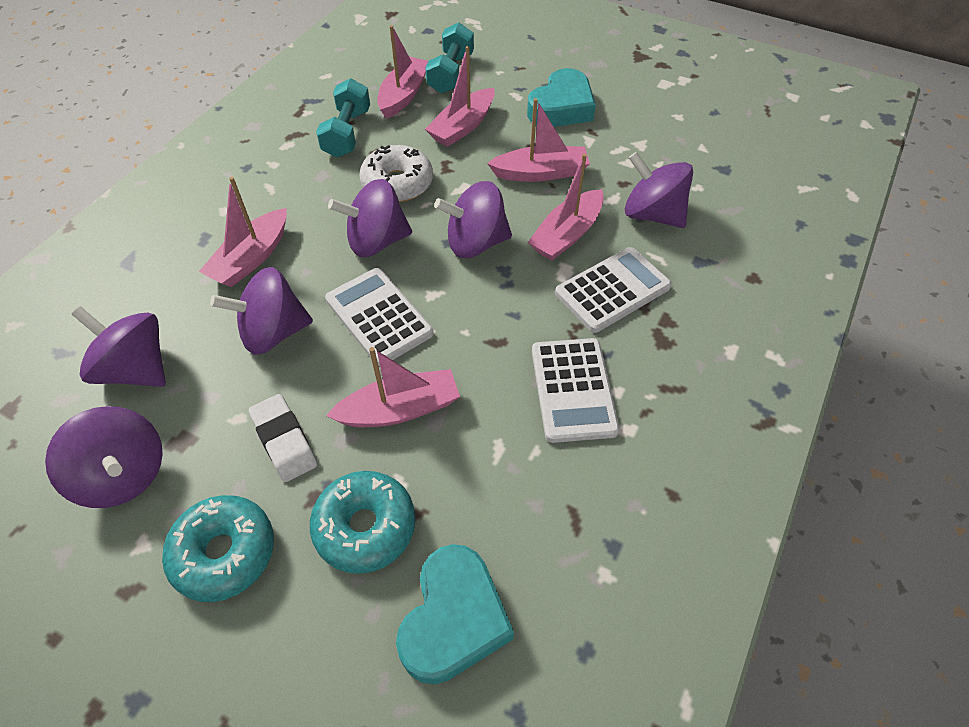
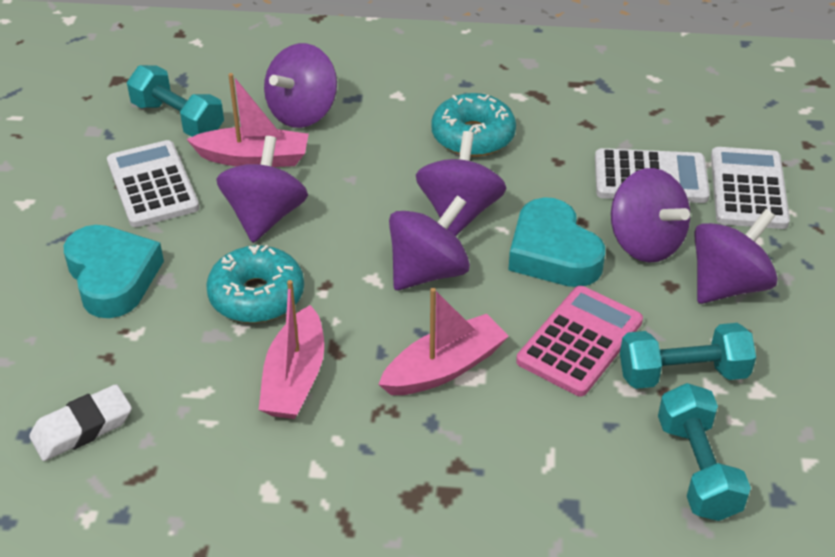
pink boat: [199,177,287,287] [326,347,460,427] [377,25,428,119] [425,46,495,147] [487,98,590,182] [528,154,604,260] = 6 -> [186,73,309,167] [259,280,324,419] [378,288,509,395] = 3
pink calculator: none = 0 -> [516,286,643,396] = 1
turquoise dumbbell: [316,78,370,158] [425,22,474,94] = 2 -> [127,65,224,137] [620,323,756,389] [658,383,751,521] = 3
white donut: [359,145,433,202] = 1 -> none = 0

